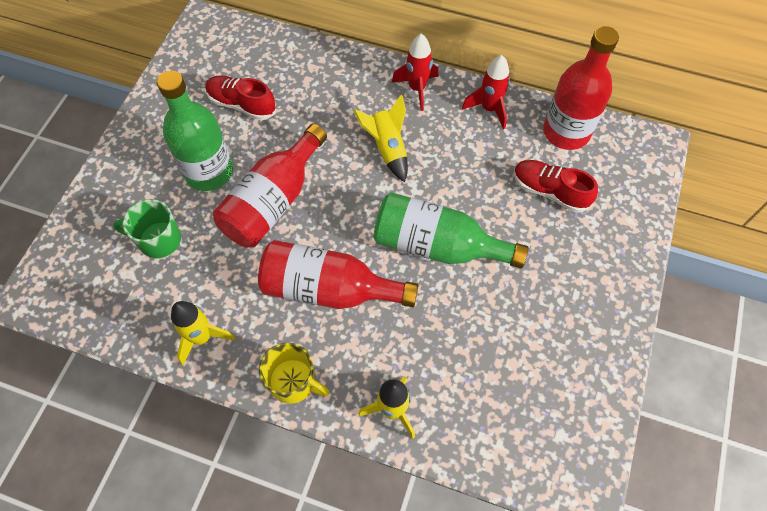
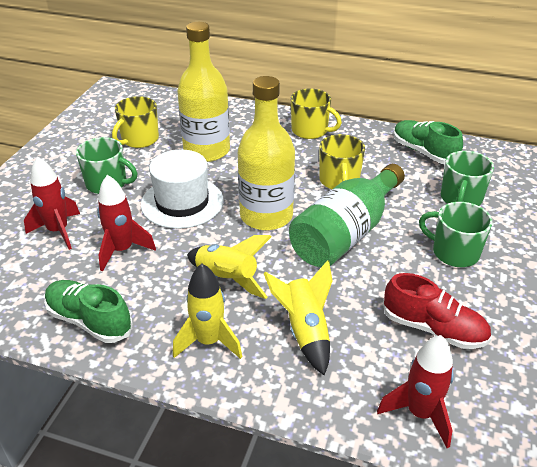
green bottle: [157,71,233,191] [374,192,529,269] = 2 -> [289,164,405,268] = 1
green mug: [113,199,181,258] = 1 -> [76,137,137,194] [419,202,492,267] [441,151,494,206] = 3
green shoe: none = 0 -> [44,280,133,343] [394,120,463,164] = 2
red bottle: [213,124,327,248] [258,240,418,309] [543,26,619,150] = 3 -> none = 0
red rocket: [392,34,439,111] [462,55,510,129] = 2 -> [24,157,80,250] [97,175,156,272] [377,335,454,448] = 3
red shoe: [205,76,276,120] [514,160,598,213] = 2 -> [383,273,492,349] = 1
white hat: none = 0 -> [141,150,224,229] = 1
yellow bottle: none = 0 -> [177,22,230,162] [238,76,295,231] = 2
yellow mug: [259,342,330,404] = 1 -> [112,96,159,148] [291,89,342,139] [319,134,365,189] = 3

